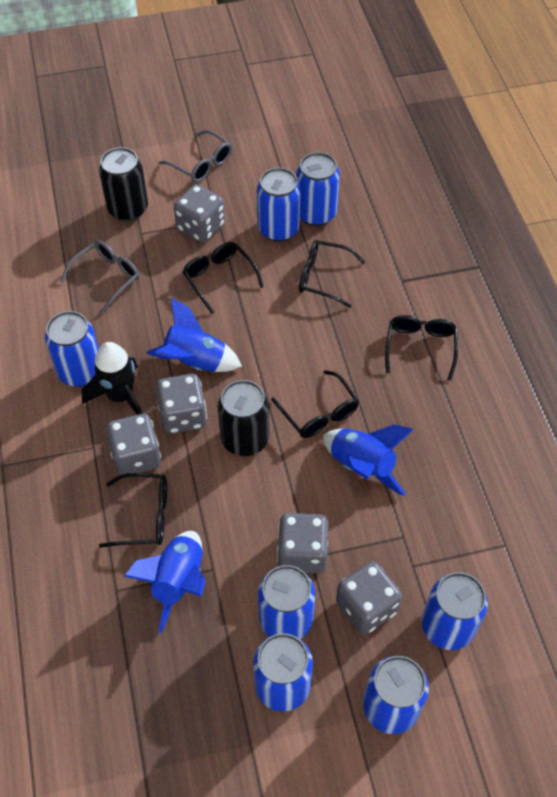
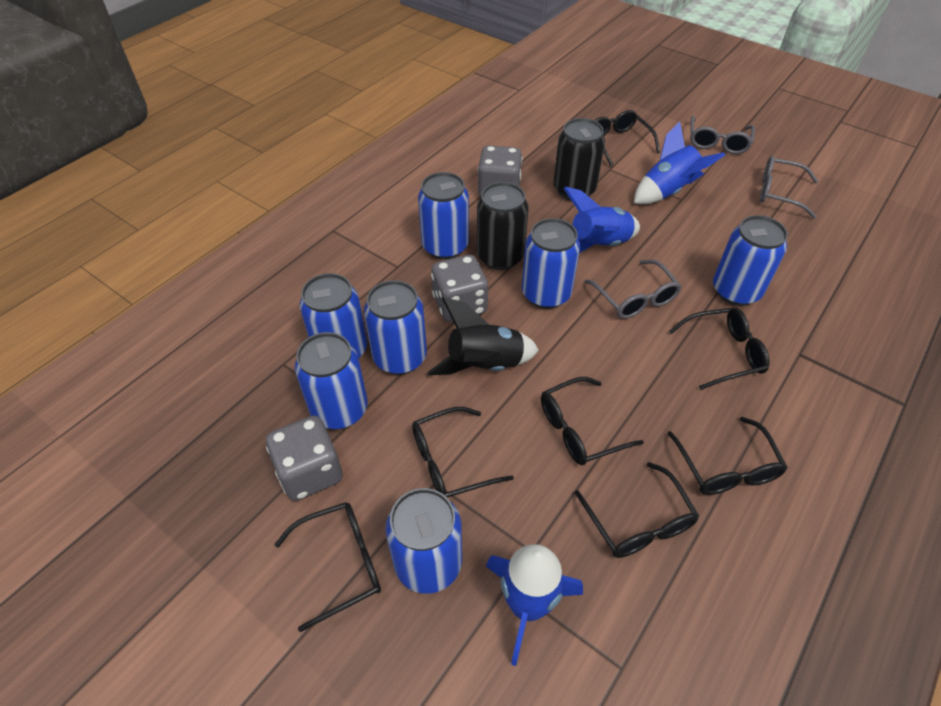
black glasses: [99,473,167,548] [183,242,264,314] [271,370,359,438] [299,240,365,308] [385,315,458,381] = 5 -> [274,502,381,632] [412,407,514,497] [541,377,644,465] [575,462,699,558] [594,110,660,167] [667,417,788,495] [669,308,770,390] = 7
grey dice: [106,414,161,475] [156,374,207,434] [174,184,225,243] [277,513,328,574] [336,561,402,635] = 5 -> [266,416,343,501] [431,255,488,322] [478,145,522,197] = 3
grey glasses: [60,240,140,314] [159,130,232,182] = 2 -> [585,260,682,319] [690,116,755,154] [760,156,818,219] = 3

